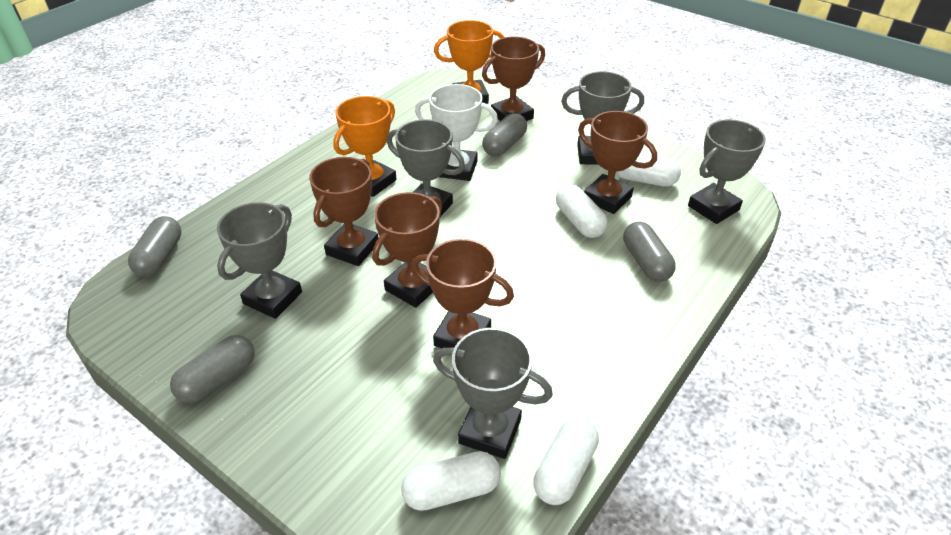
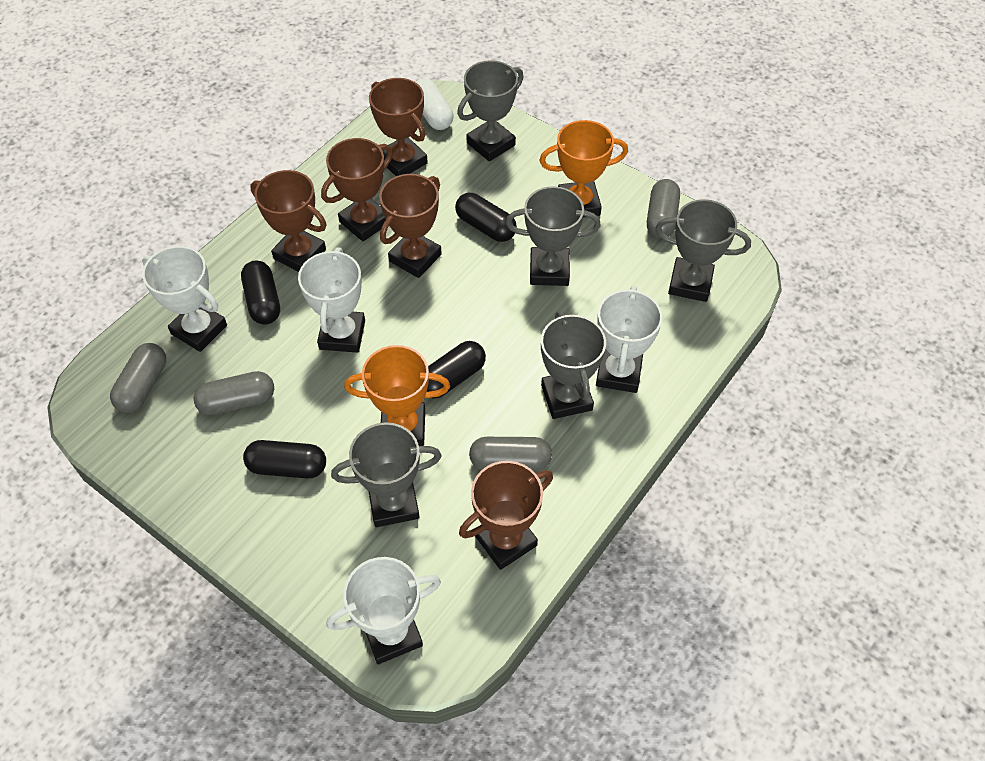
black capsule: none = 0 -> [241,260,280,325] [243,440,326,479] [427,341,486,399] [455,193,517,242] = 4
white capsule: [401,451,501,511] [533,417,599,505] [556,184,608,238] [616,154,681,187] = 4 -> [416,78,454,130] = 1
white trophy: [415,84,498,181] = 1 -> [142,246,227,352] [298,248,365,353] [326,557,441,664] [596,286,662,393] = 4

